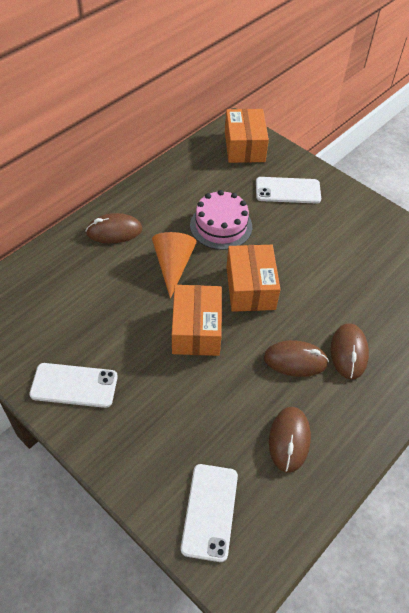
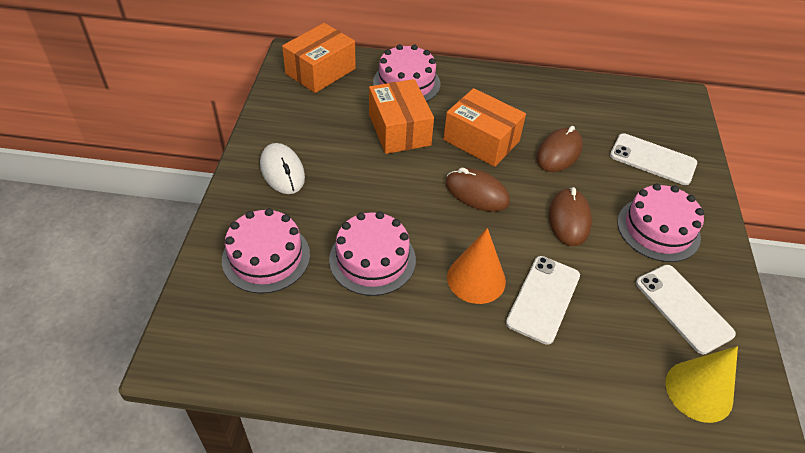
brown mouse: [86,213,142,243] [264,340,329,377] [269,407,311,473] [331,323,369,380] = 4 -> [445,168,510,212] [536,126,583,172] [549,187,592,246] = 3
pink cake: [190,190,252,250] = 1 -> [222,208,310,294] [329,211,416,296] [373,44,441,102] [617,183,704,262] = 4
white mouse: none = 0 -> [260,143,305,194] = 1
yellow cone: none = 0 -> [666,346,738,423] = 1

